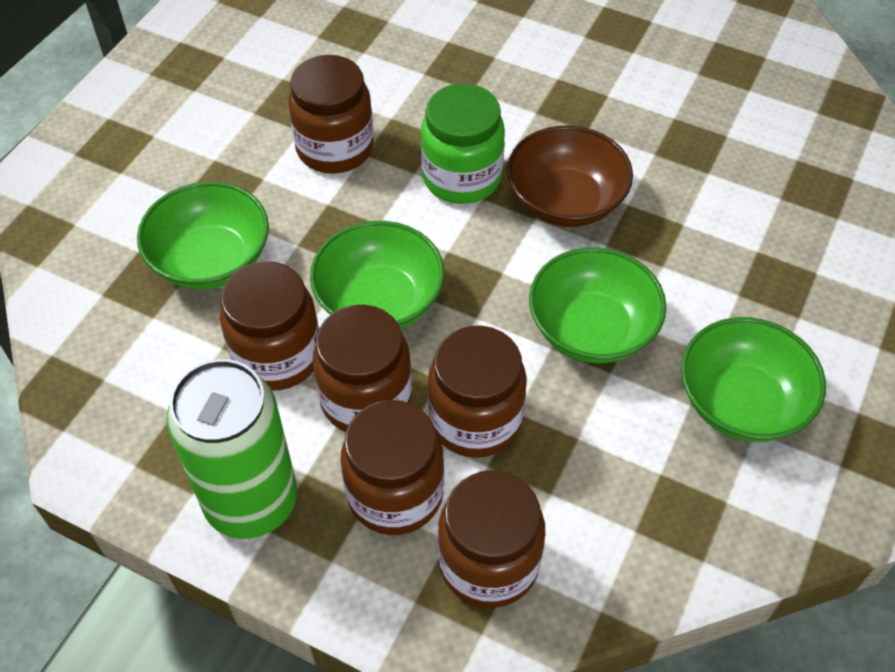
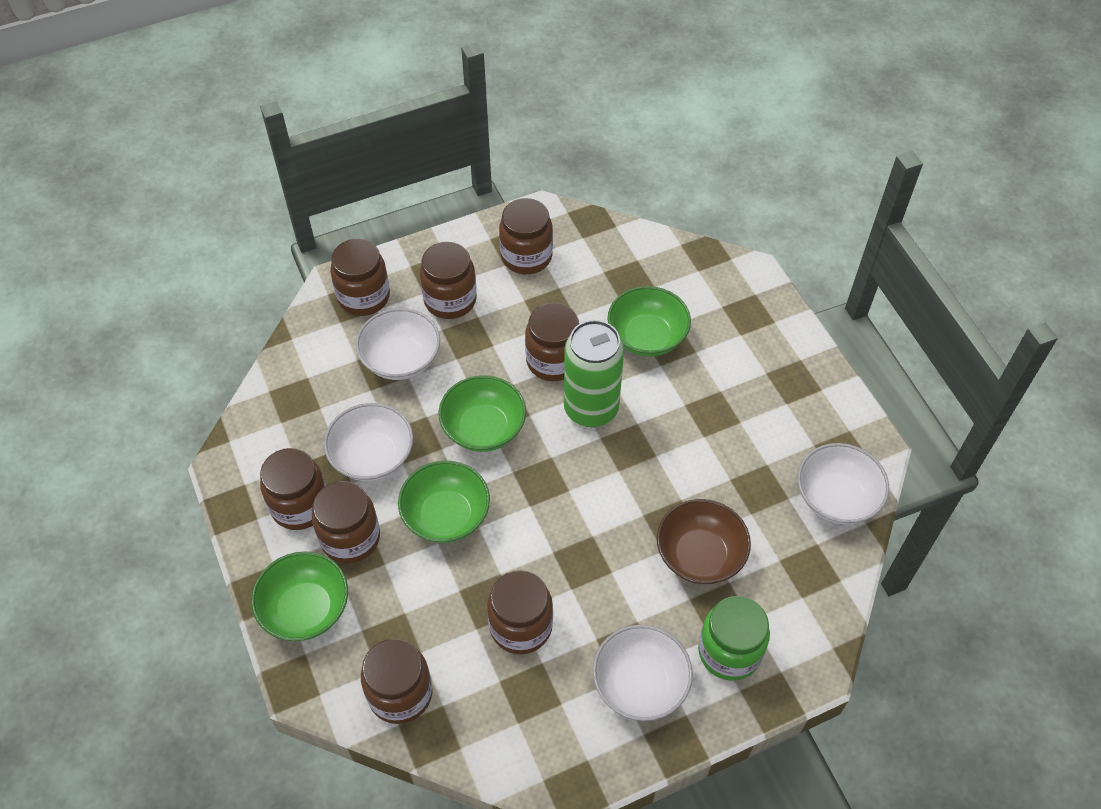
brown jar: [220,261,319,390] [288,55,374,174] [313,305,412,432] [341,400,444,535] [428,326,527,458] [438,470,545,608] = 6 -> [260,448,326,530] [312,481,380,564] [330,239,390,316] [361,639,433,724] [420,242,477,319] [487,570,553,655] [499,198,553,274] [525,303,579,381] = 8
white bowl: none = 0 -> [324,403,413,481] [356,308,440,380] [593,625,693,721] [798,443,889,524] = 4

